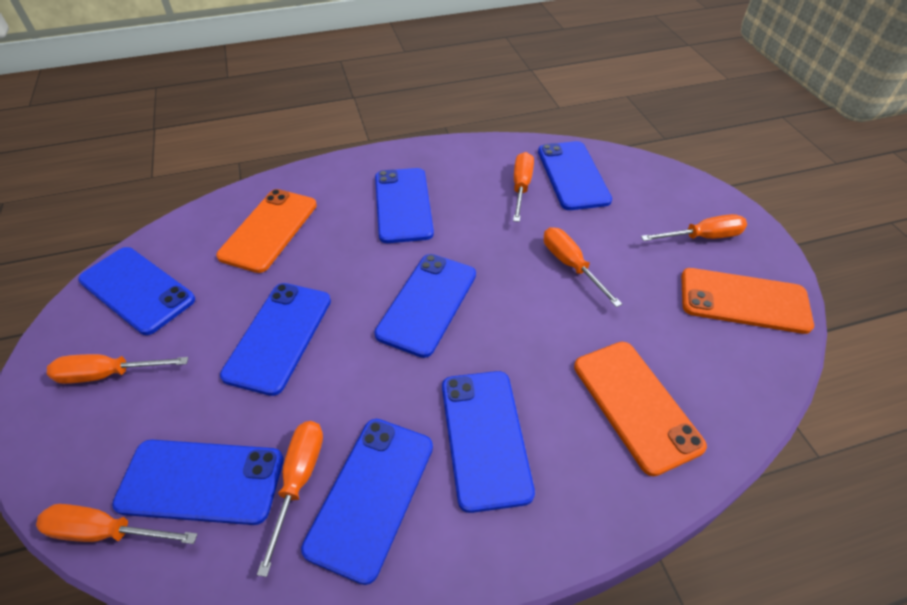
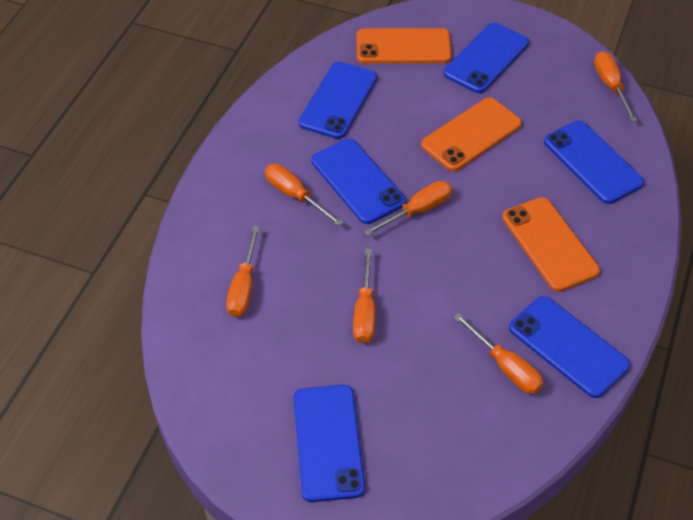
blue phone: [78,247,195,335] [112,440,284,525] [220,283,331,396] [301,419,433,585] [374,254,476,358] [375,168,434,243] [442,371,535,513] [538,141,612,210] = 8 -> [294,385,365,502] [299,62,377,139] [311,139,406,224] [444,23,529,93] [509,296,630,398] [544,121,644,204] = 6

